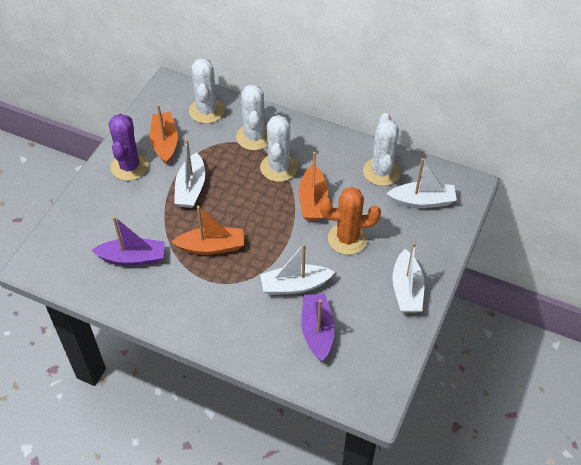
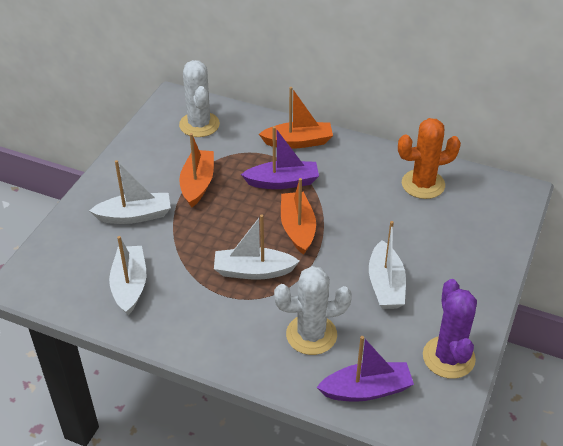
white cactus: [189,58,225,124] [236,84,268,150] [260,115,298,182] [363,113,401,186] = 4 -> [179,60,220,137] [274,266,352,355] = 2

